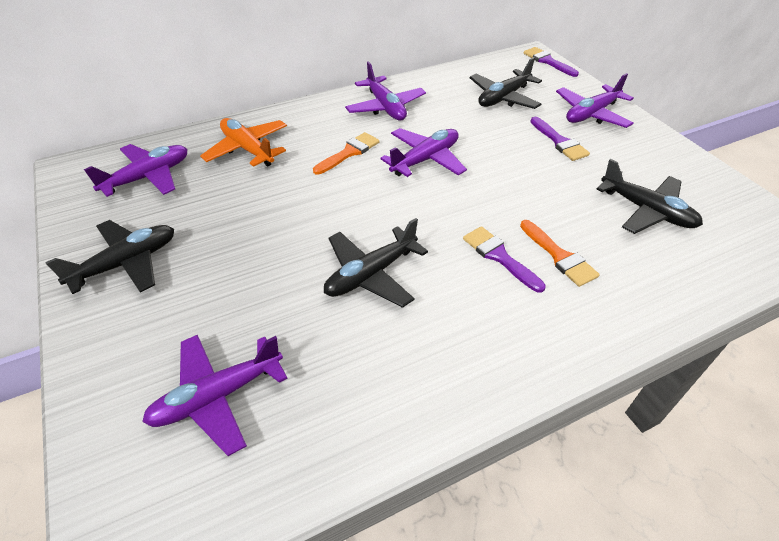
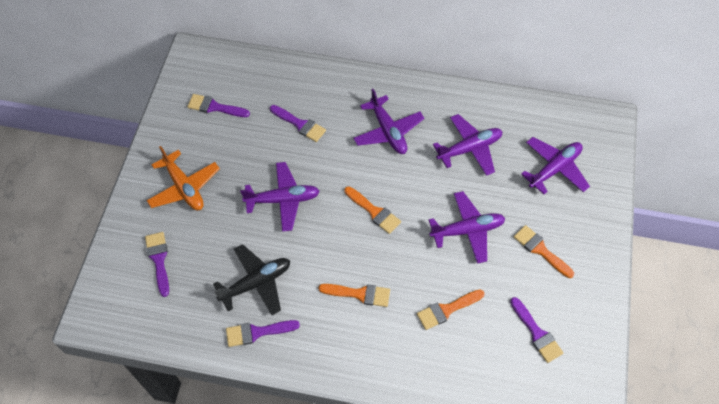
black plane: [45,220,174,294] [324,218,428,308] [470,57,542,109] [597,159,703,234] = 4 -> [213,244,290,315] = 1
orange brush: [313,132,379,175] [520,220,600,287] = 2 -> [318,284,390,307] [345,186,401,234] [417,289,485,330] [514,225,574,278] = 4
purple brush: [463,226,546,293] [524,47,579,77] [530,117,590,161] = 3 -> [145,232,169,297] [187,94,250,117] [226,320,300,347] [270,105,326,142] [510,297,563,363] = 5

